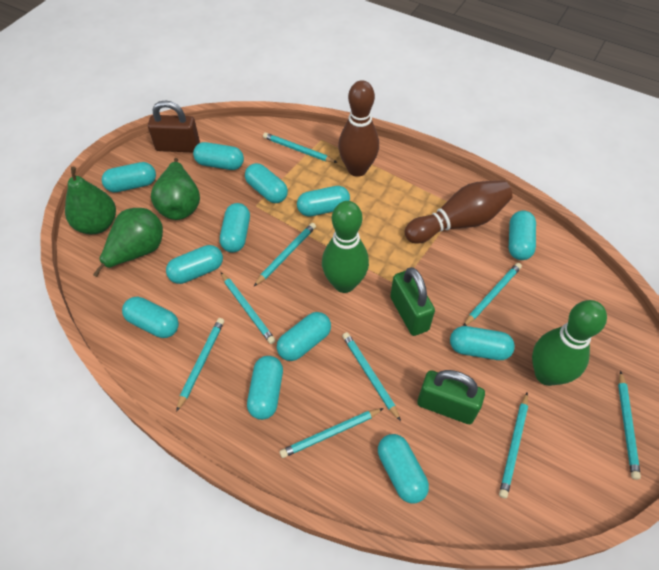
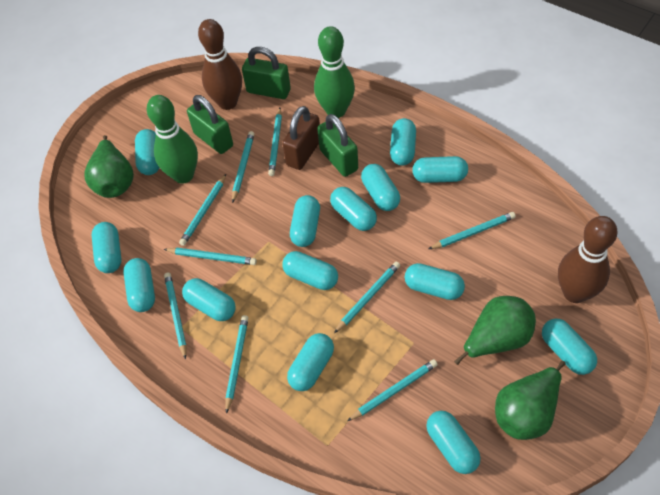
green padlock: [390,267,435,336] [417,370,485,424] = 2 -> [187,95,233,154] [242,47,291,99] [317,114,358,177] = 3
turquoise capsule: [102,162,156,192] [122,297,179,338] [166,245,223,284] [193,142,244,170] [220,203,250,253] [245,163,288,203] [247,356,283,420] [277,312,331,361] [297,186,350,217] [378,434,429,503] [450,326,515,360] [509,210,536,260] = 12 -> [92,222,122,273] [123,258,155,312] [135,129,159,175] [182,278,236,321] [282,251,338,290] [287,333,334,391] [290,195,320,247] [330,187,377,231] [361,164,400,211] [390,118,416,166] [405,263,465,300] [412,156,468,183] [426,411,481,474] [542,319,597,375] = 14

